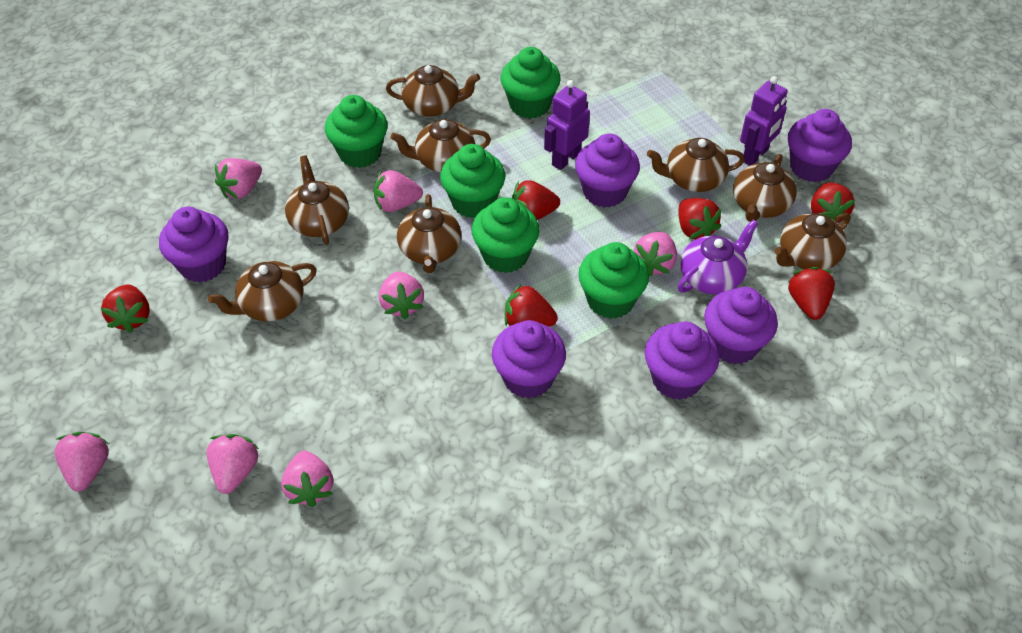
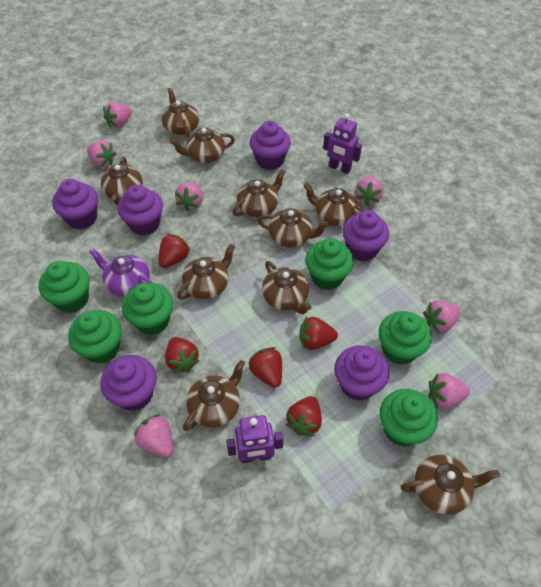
brown teapot: [208,261,317,322] [285,155,349,245] [386,65,480,117] [390,119,491,172] [397,194,462,273] [647,138,745,192] [733,154,797,222] [775,213,850,270] = 8 -> [101,157,143,206] [161,88,199,138] [170,128,235,163] [177,244,235,299] [183,360,245,431] [232,169,286,217] [258,208,329,248] [262,261,311,314] [303,183,365,226] [400,455,500,515] = 10
green cupcake: [325,95,388,168] [440,144,505,218] [472,197,540,273] [500,47,561,119] [578,242,649,319] = 5 -> [39,261,89,313] [68,310,122,364] [122,283,173,335] [305,238,354,290] [379,311,432,365] [380,389,438,447] = 6
red strawberry: [101,284,150,333] [505,284,558,327] [512,180,560,220] [678,198,722,239] [788,267,835,320] [811,182,855,223] = 6 -> [159,233,191,268] [165,337,200,373] [248,347,282,388] [286,396,322,436] [299,317,338,350] = 5

